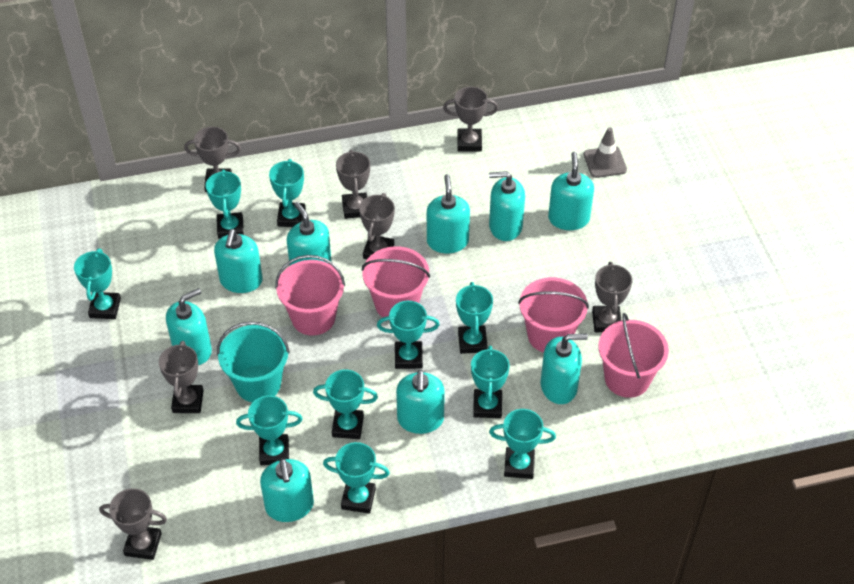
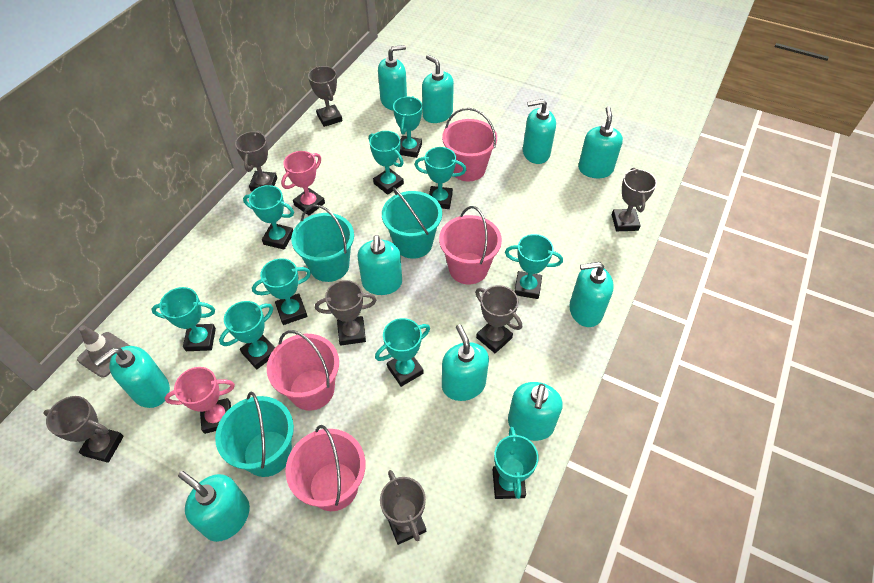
pink trophy: none = 0 -> [165,367,235,434] [281,151,325,215] = 2
turquoise bucket: [217,321,290,402] = 1 -> [215,391,294,477] [291,204,354,282] [382,187,442,259] = 3
turquoise soap dispenser: [166,288,212,365] [214,229,263,293] [260,459,314,522] [287,202,332,266] [396,370,445,434] [427,174,470,253] [489,171,525,241] [540,334,588,404] [548,152,594,230] = 9 -> [94,346,170,408] [178,471,250,542] [357,235,402,295] [378,45,407,110] [422,55,454,123] [442,324,489,401] [508,382,563,441] [523,99,556,164] [570,262,614,327] [578,106,623,178] = 10

